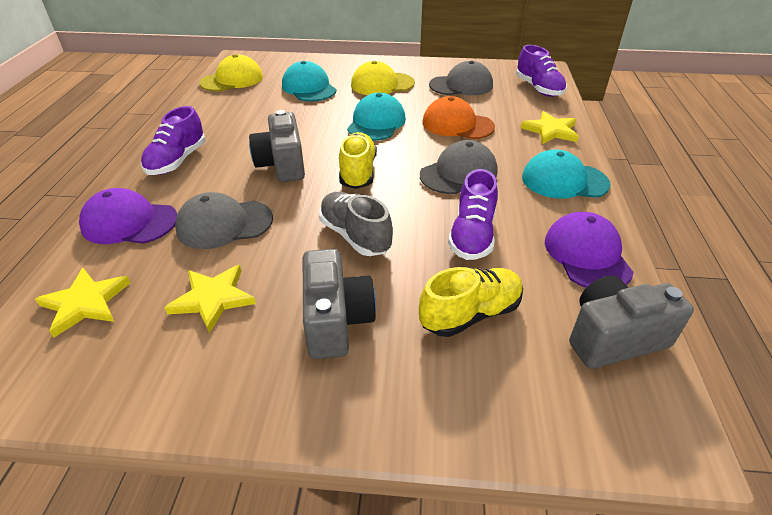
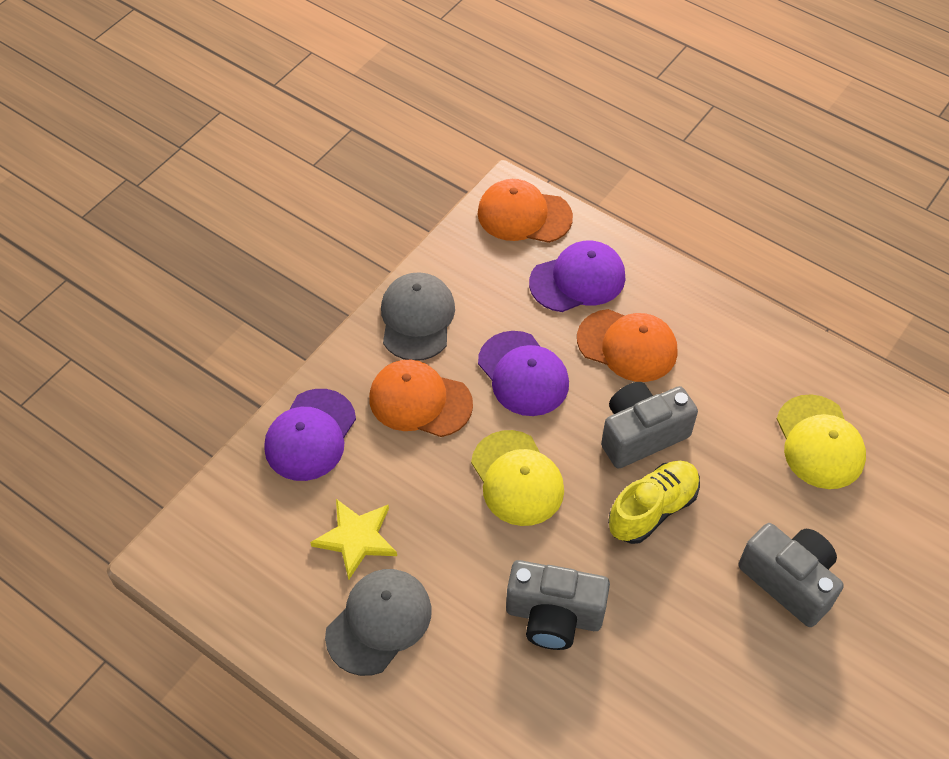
grey cap: [175,192,273,249] [420,140,497,194] [429,61,493,95] = 3 -> [325,569,432,676] [381,272,455,361] = 2
grey shoe: [319,192,393,256] = 1 -> none = 0
orange cap: [423,96,495,139] = 1 -> [369,360,473,437] [478,179,573,243] [577,309,677,382] = 3
purple cap: [79,188,177,244] [545,212,634,288] = 2 -> [264,389,356,481] [478,331,569,416] [529,241,625,312] = 3
purple shoe: [141,106,206,175] [448,169,498,260] [516,45,567,97] = 3 -> none = 0
turquoise cap: [282,61,337,102] [347,93,406,141] [522,149,610,199] = 3 -> none = 0
yellow shoe: [339,132,377,189] [419,267,523,337] = 2 -> [608,461,700,544] = 1
yellow star: [35,268,130,337] [164,265,256,333] [521,111,579,144] = 3 -> [310,499,397,580] = 1

